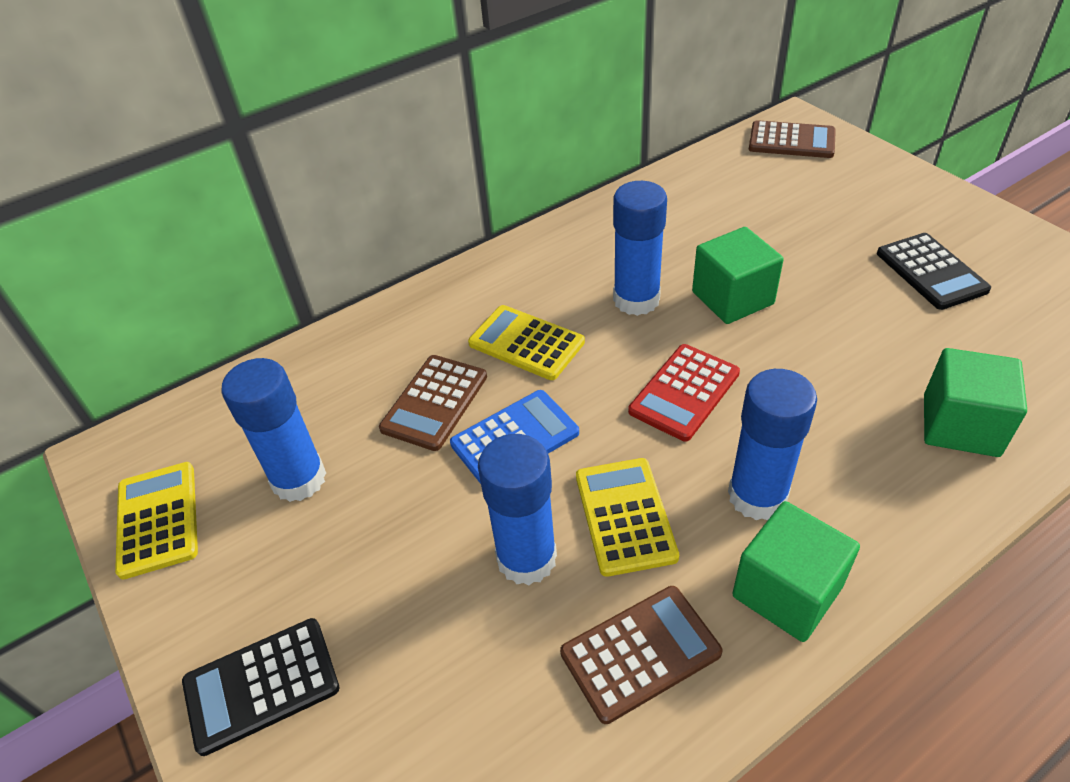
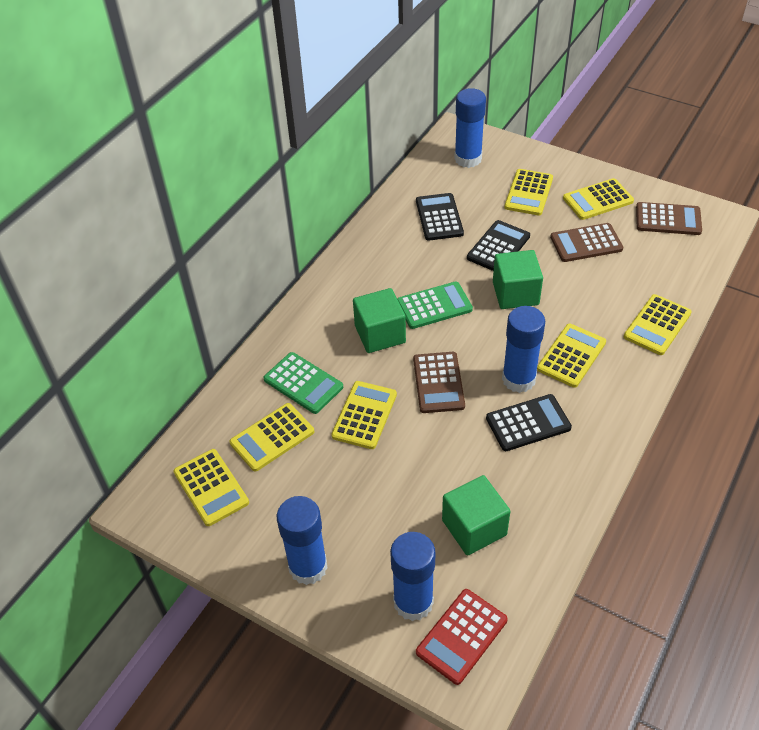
black calculator: [182,618,339,756] [877,233,991,310] = 2 -> [416,193,464,241] [467,220,530,271] [486,394,572,451] = 3
blue calculator: [450,390,579,484] = 1 -> none = 0
green calculator: none = 0 -> [263,352,343,414] [397,281,473,329] = 2
yellow calculator: [115,462,198,580] [468,305,585,380] [576,458,679,577] = 3 -> [173,449,249,526] [229,403,314,472] [331,381,397,449] [504,169,553,216] [537,324,606,388] [563,178,634,220] [624,294,692,355] = 7

